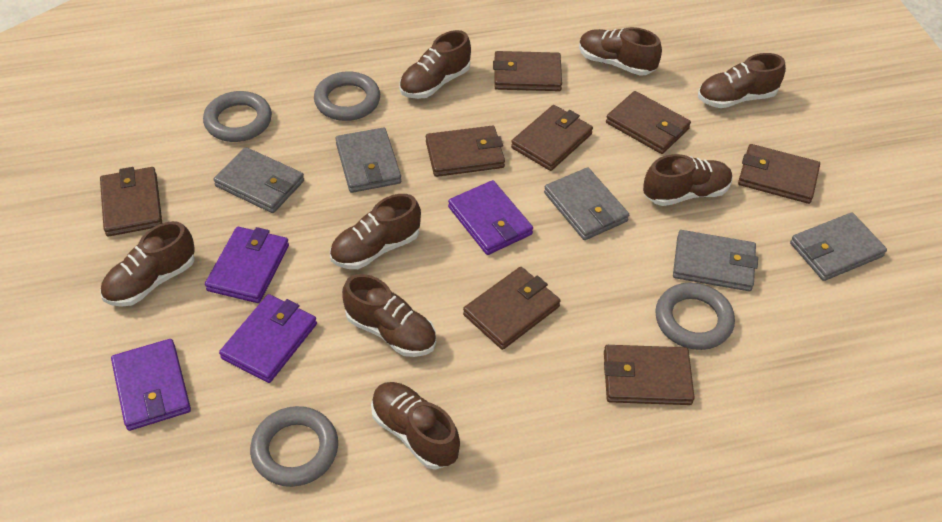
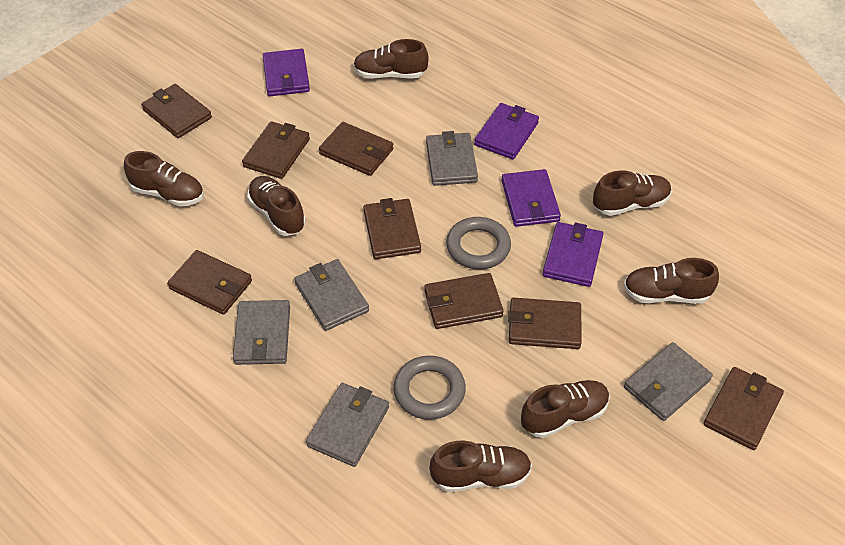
brown shoe: [100,221,195,307] [330,194,421,269] [342,274,436,357] [371,382,460,469] [399,30,471,99] [579,27,662,76] [643,154,733,206] [698,53,786,108] = 8 -> [124,151,204,207] [247,176,306,236] [353,39,429,79] [430,441,532,492] [521,380,610,438] [593,170,671,216] [623,258,719,304] = 7
grey ring: [203,91,272,142] [250,406,338,487] [314,71,380,121] [655,283,735,350] = 4 -> [394,356,466,420] [446,217,511,269] = 2

